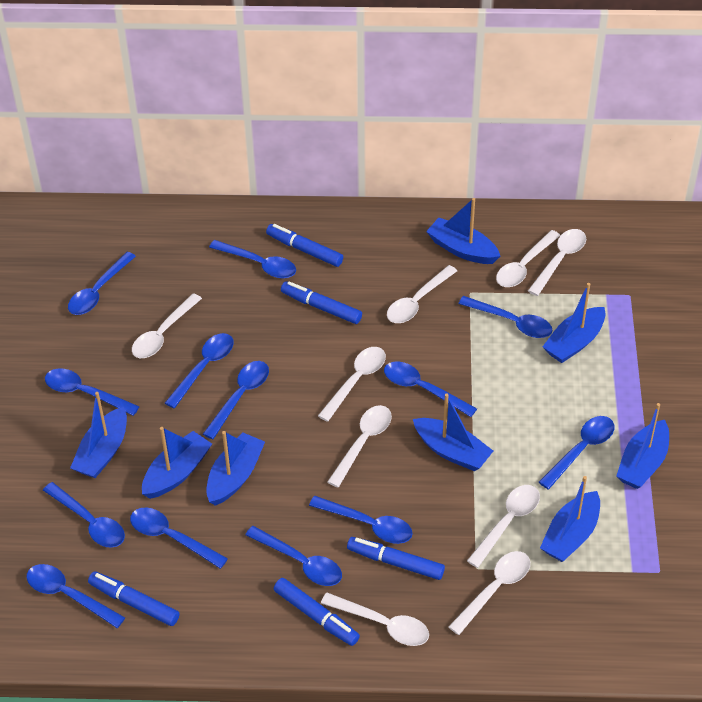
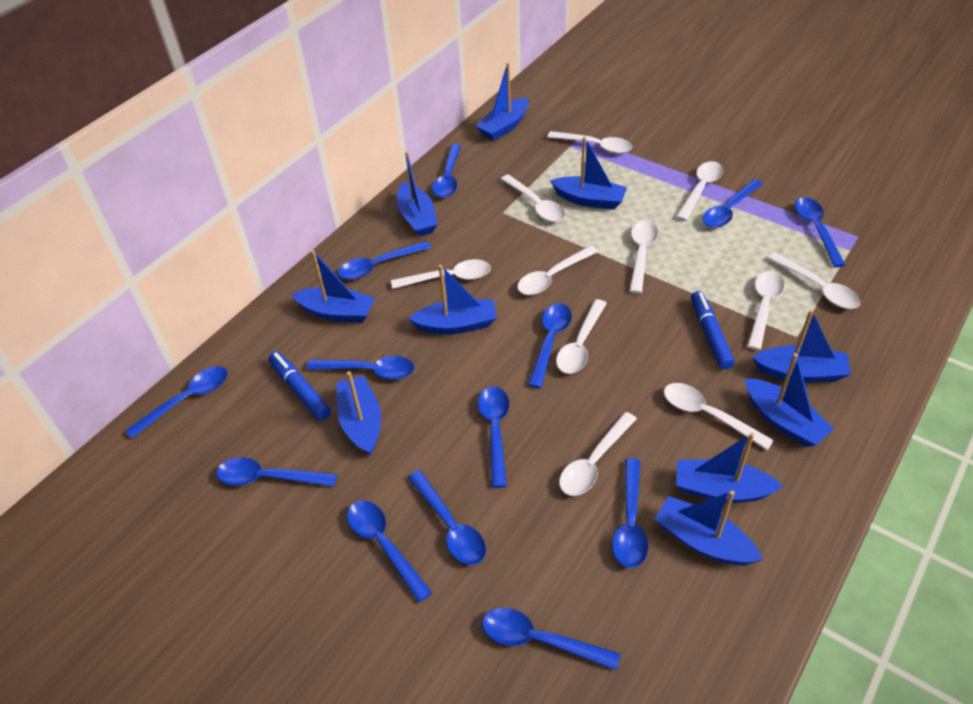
blue boat: [70,392,127,478] [142,427,212,499] [206,431,265,506] [413,394,493,471] [426,198,500,264] [540,476,600,562] [543,283,605,363] [616,403,669,489] = 8 -> [291,250,375,323] [337,371,381,456] [397,151,438,236] [408,265,497,334] [476,63,529,141] [550,136,627,209] [655,491,763,565] [676,433,783,503] [745,353,834,447] [752,310,851,383] = 10
blue marker: [88,572,180,626] [266,224,343,267] [274,578,360,646] [281,281,362,324] [347,537,445,580] = 5 -> [269,351,331,420] [691,291,735,369] = 2
white spoon: [132,293,202,358] [318,347,386,422] [321,593,429,646] [327,405,392,488] [387,265,457,323] [448,551,530,635] [467,485,540,568] [496,230,561,287] [528,229,586,296] = 9 -> [391,259,491,289] [501,174,565,222] [517,246,598,295] [547,131,632,154] [556,299,607,374] [559,412,637,496] [629,221,658,294] [664,383,774,450] [676,161,723,221] [747,271,784,350] [767,252,860,309] = 11

